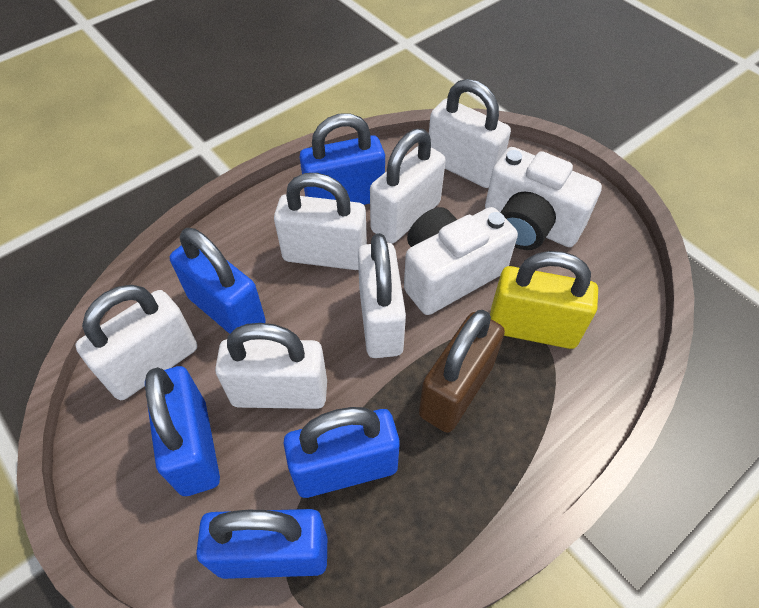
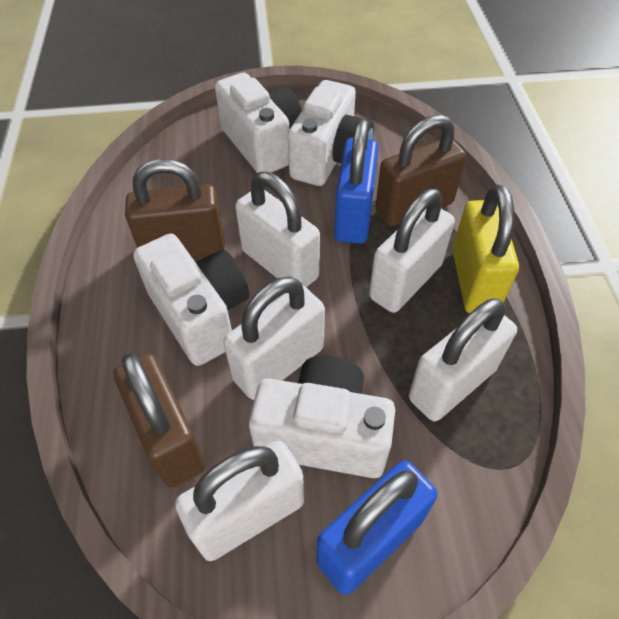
blue padlock: [145,366,220,496] [170,228,266,334] [196,509,327,579] [283,407,400,498] [300,113,385,205] = 5 -> [317,460,438,595] [334,119,378,244] = 2
brown padlock: [419,310,505,433] = 1 -> [113,353,206,487] [125,159,225,258] [375,115,466,227] = 3
white camera: [404,207,518,315] [485,147,602,250] = 2 -> [133,234,249,366] [215,73,302,173] [249,355,395,478] [288,80,374,186] = 4
white padlock: [75,285,197,400] [215,323,327,409] [274,173,367,270] [358,233,406,358] [370,129,446,244] [429,79,511,188] = 6 -> [175,441,304,561] [223,277,325,400] [235,172,320,288] [369,189,455,313] [409,298,517,421] = 5

